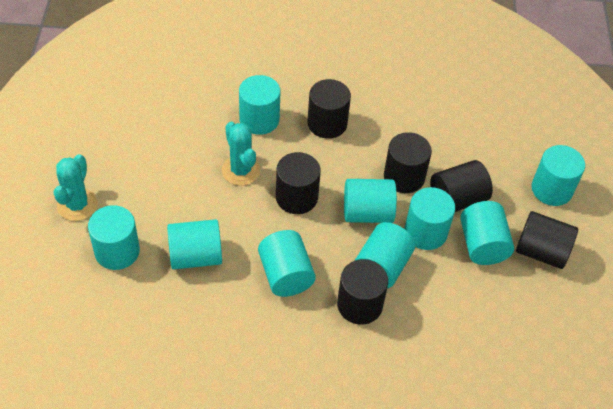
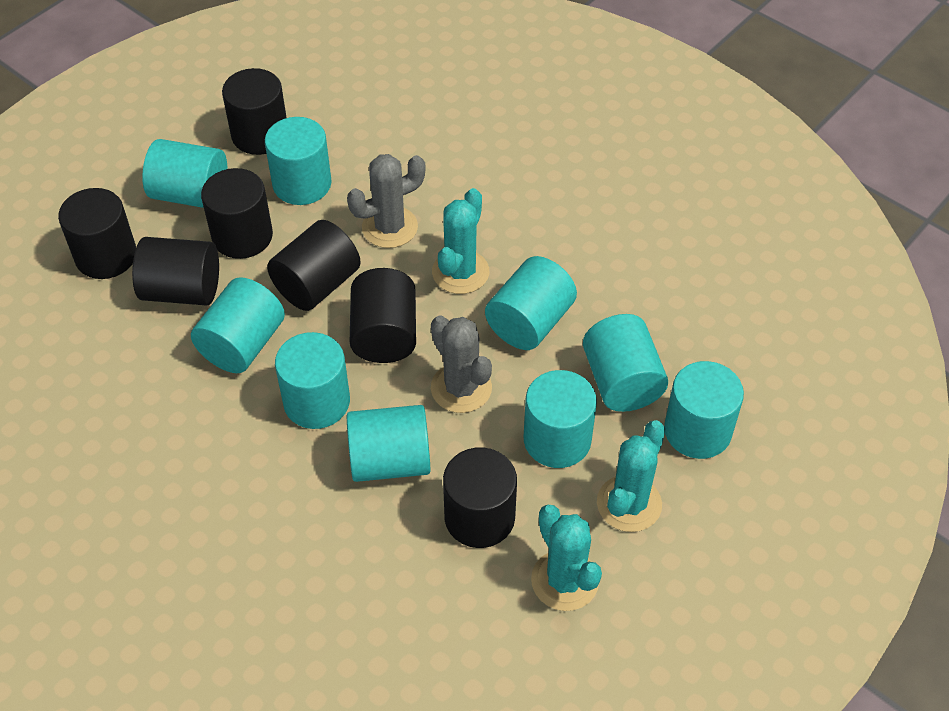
black cylinder: [276,152,321,214] [307,79,351,139] [337,259,388,325] [384,132,432,193] [430,160,493,212] [516,211,578,269] = 6 -> [58,188,136,279] [132,237,219,305] [201,168,273,259] [222,68,287,155] [267,220,361,311] [350,268,416,363] [443,447,517,548] = 7
grey cactus: none = 0 -> [347,154,426,248] [431,316,492,413] = 2
turquoise cactus: [54,154,98,221] [222,122,260,186] = 2 -> [432,188,489,294] [531,505,602,611] [597,420,665,532] = 3

